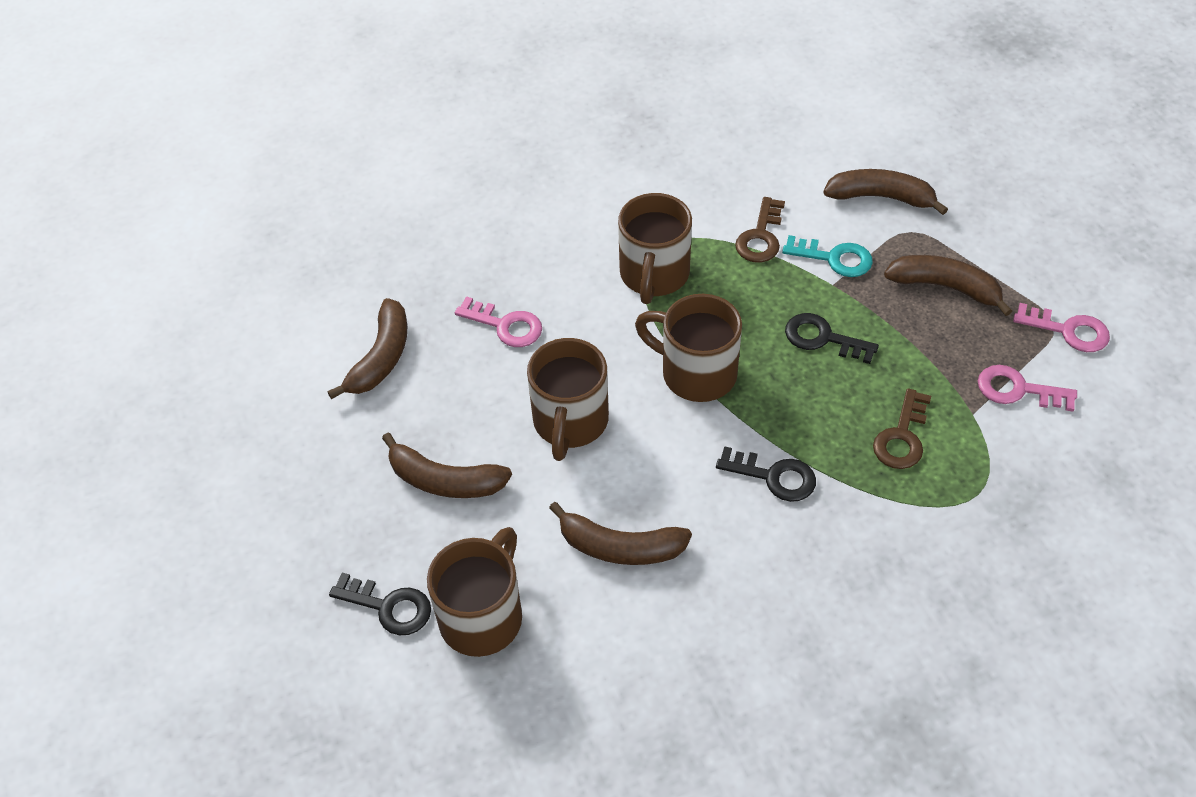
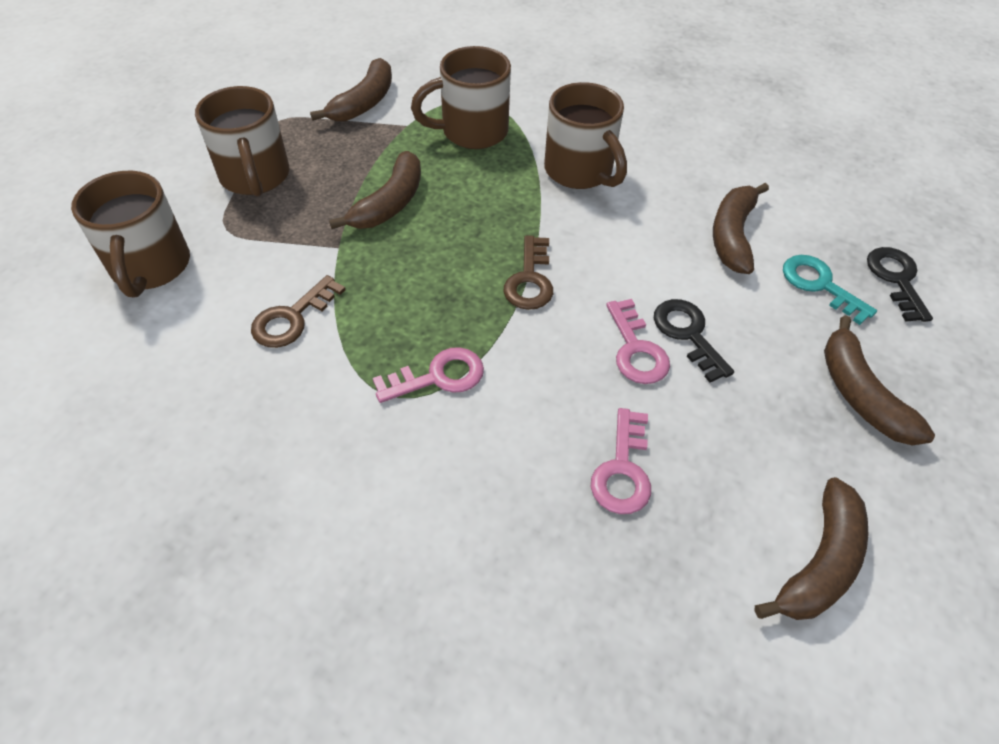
black key: [329,573,431,635] [716,446,816,502] [785,313,879,364] = 3 -> [654,299,734,383] [867,247,933,322] = 2

